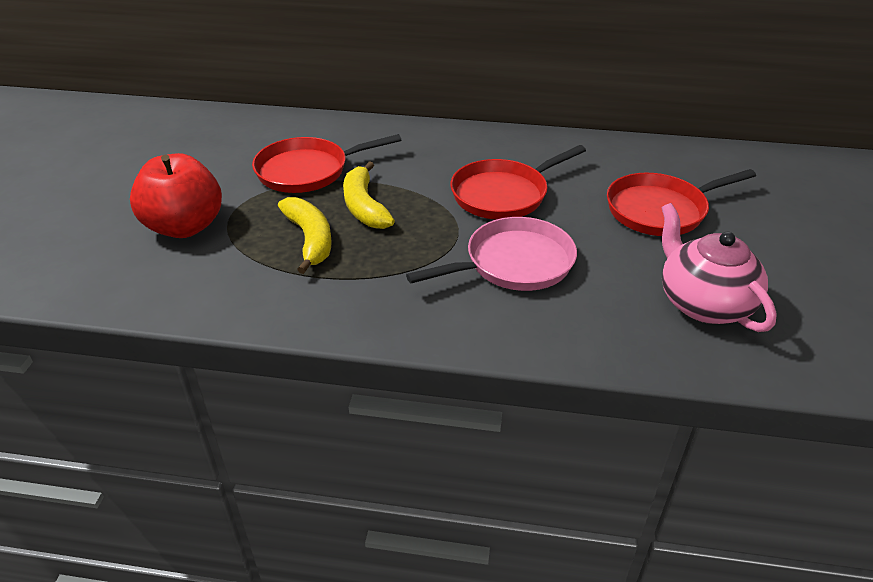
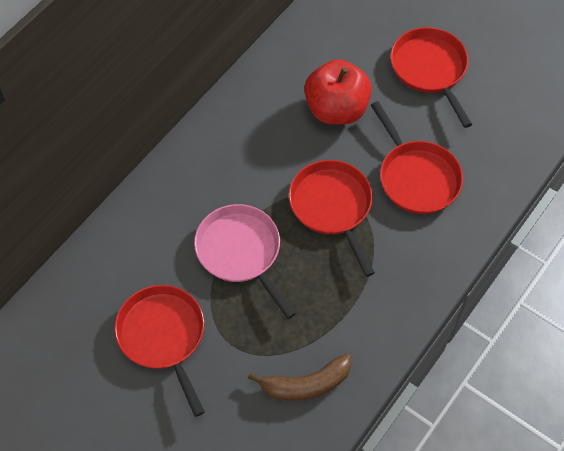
brown banana: none = 0 -> [248,354,351,401] = 1
pink teapot: [661,203,777,332] = 1 -> none = 0
red pan: [252,134,401,193] [450,145,586,220] [607,169,756,236] = 3 -> [115,285,205,417] [289,160,375,277] [371,101,463,214] [391,27,472,128] = 4
yellow banana: [278,197,332,274] [343,161,395,229] = 2 -> none = 0

